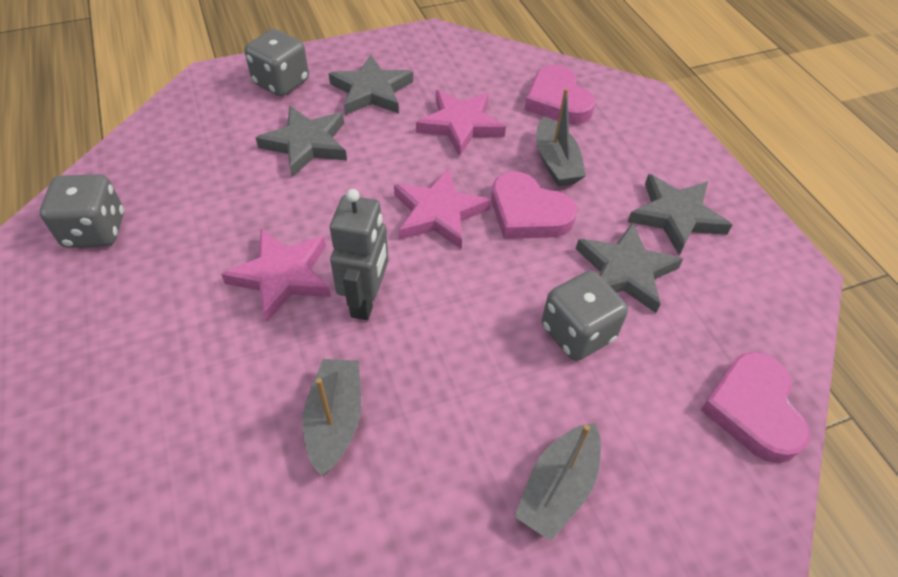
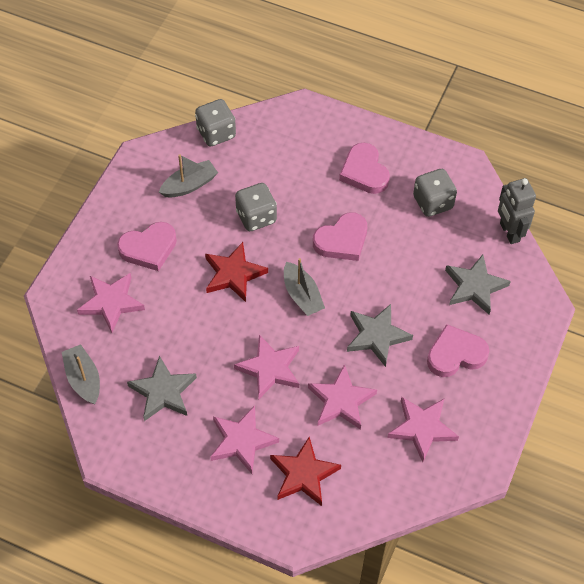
grey star: [256,106,347,177] [329,55,413,115] [576,222,683,313] [628,174,732,255] = 4 -> [127,356,197,421] [347,304,413,367] [445,255,511,315] = 3
pink heart: [491,172,577,239] [524,65,595,125] [701,352,810,463] = 3 -> [117,222,177,271] [313,212,367,261] [339,143,390,194] [427,324,489,377] = 4
pink star: [221,229,331,323] [394,168,491,250] [416,90,506,157] = 3 -> [77,273,145,333] [211,406,279,474] [234,335,299,399] [308,364,377,430] [387,397,459,462] = 5
red star: none = 0 -> [205,242,268,302] [270,437,341,506] = 2

